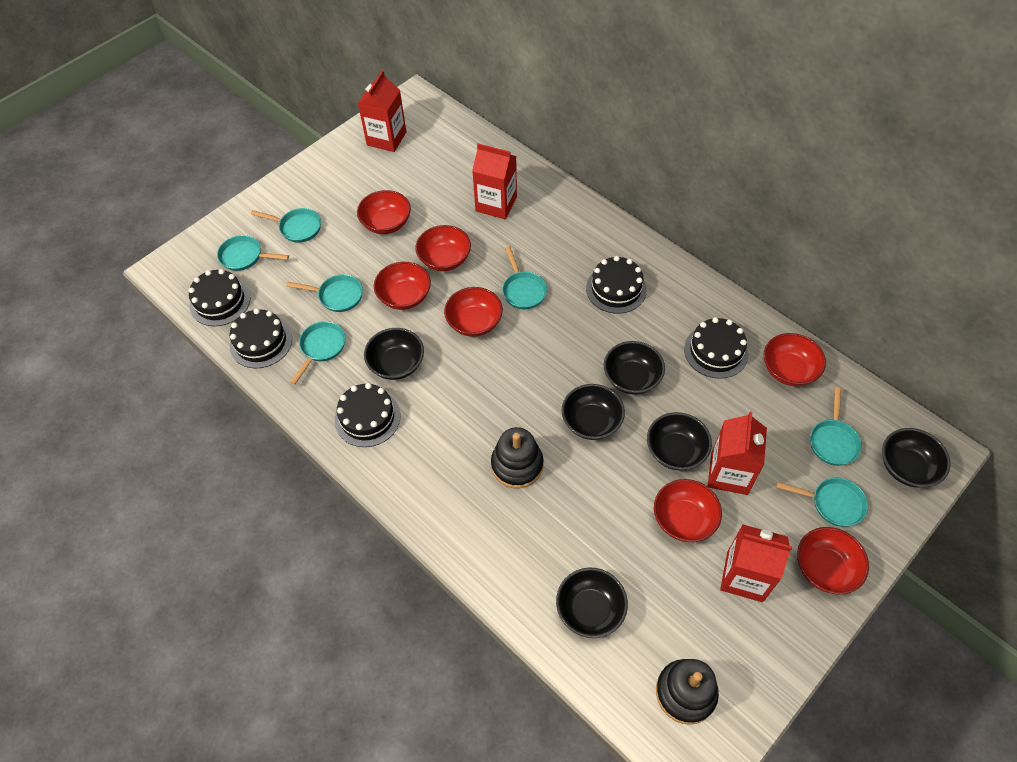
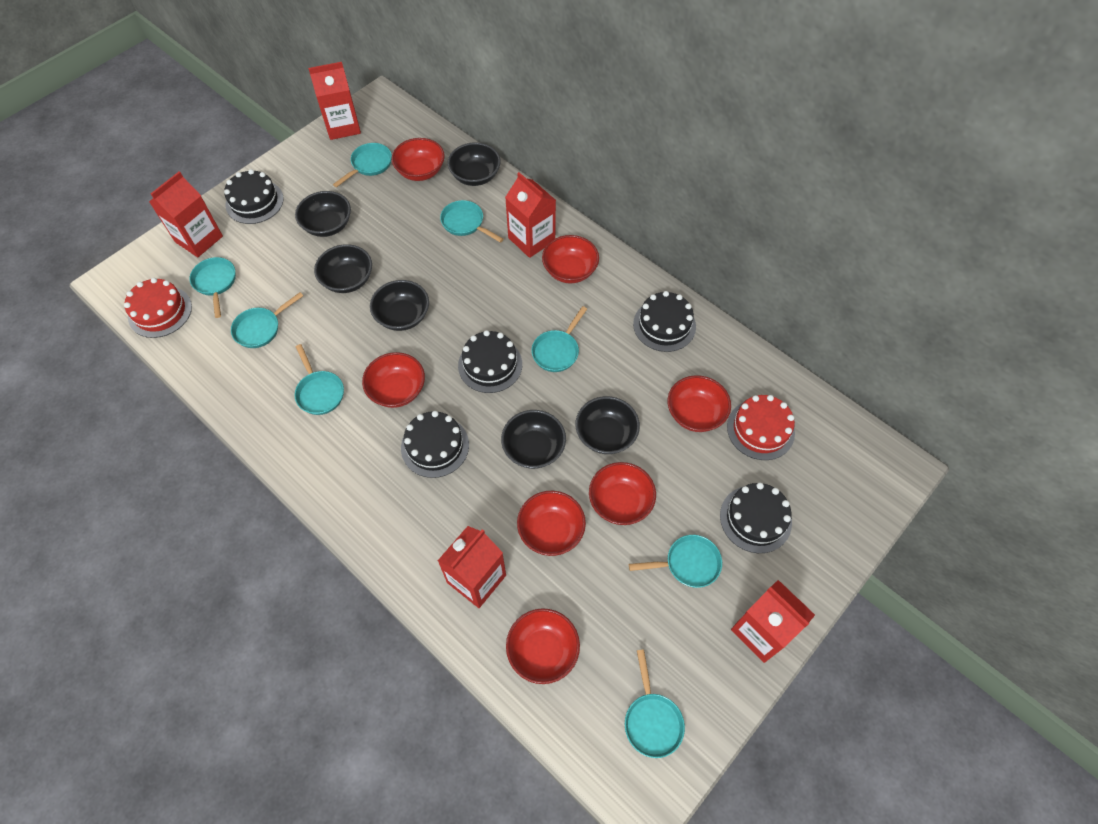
black stacking toy: [491,427,544,488] [656,659,719,725] = 2 -> none = 0
red cake: none = 0 -> [124,278,192,338] [727,395,795,460] = 2
red carton: [358,71,406,152] [472,143,517,219] [708,412,767,495] [720,524,792,602] = 4 -> [149,171,223,257] [308,62,361,140] [438,526,506,608] [505,172,556,258] [731,580,815,663] = 5
turquoise pan: [217,235,289,271] [251,208,321,243] [286,274,363,312] [290,321,346,385] [502,246,547,309] [776,478,868,527] [810,387,862,466] = 7 -> [190,257,236,318] [231,292,303,348] [295,344,344,415] [333,143,392,187] [440,200,503,243] [531,306,587,372] [625,649,685,758] [629,535,722,588] = 8

